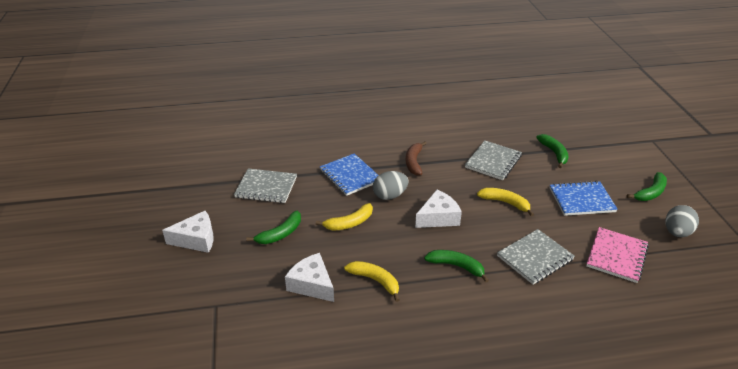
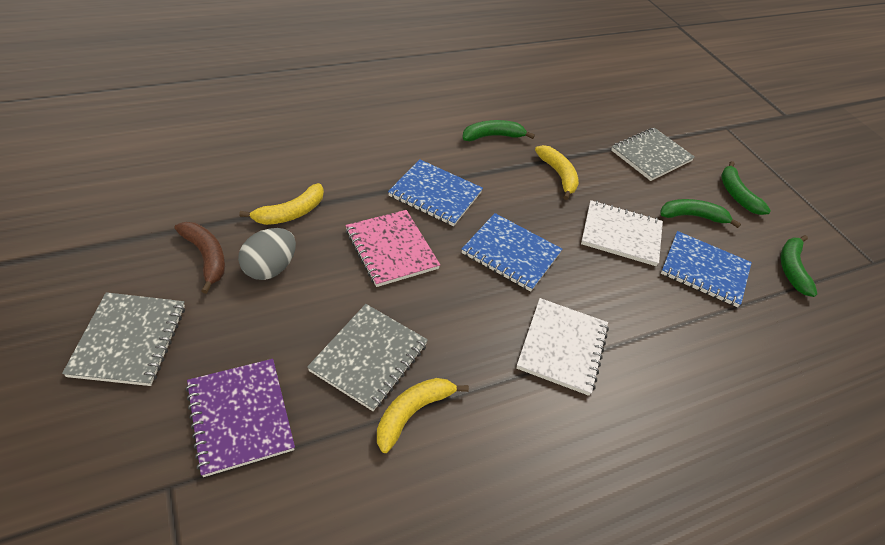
blue notebook: [320,153,378,196] [550,181,618,216] = 2 -> [388,159,483,226] [462,213,562,292] [661,231,752,307] = 3
grey egg: [373,171,409,200] [666,205,699,237] = 2 -> [238,228,296,280] = 1
purple notebook: none = 0 -> [185,359,295,477] = 1
white cheese: [162,211,213,253] [285,253,334,302] [415,190,462,228] = 3 -> none = 0
white notebook: none = 0 -> [516,298,609,396] [581,200,663,266] = 2

